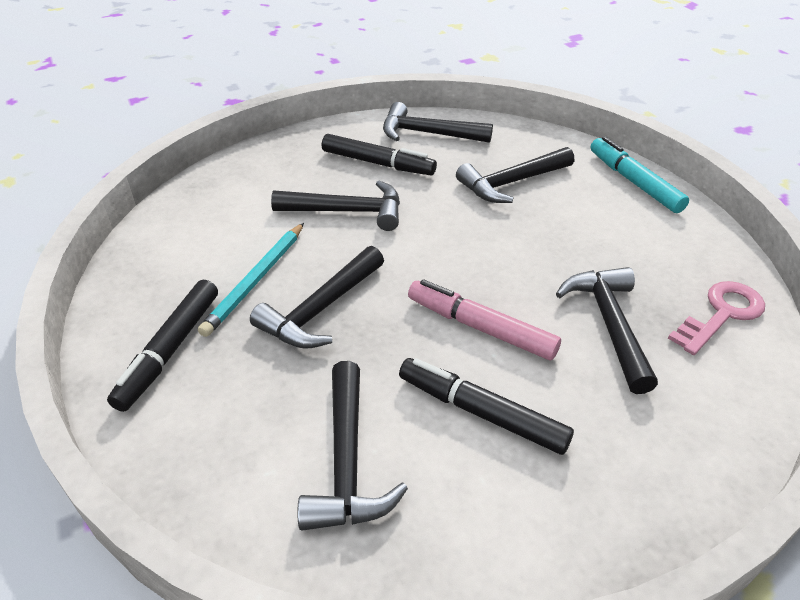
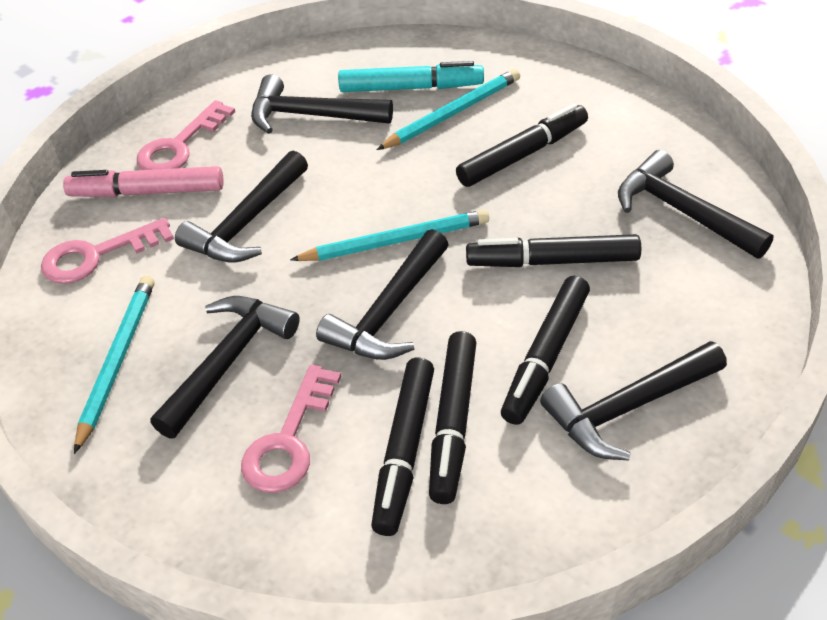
black marker: [107,280,218,412] [322,134,437,175] [399,358,574,455] = 3 -> [371,358,434,536] [429,331,476,504] [456,104,588,187] [466,234,641,267] [501,276,590,425] = 5
pink key: [668,281,765,355] = 1 -> [41,218,174,284] [137,100,235,170] [241,364,341,493] = 3
turquoise pencil: [198,223,304,337] = 1 -> [74,275,154,454] [290,209,489,261] [377,69,520,150] = 3

